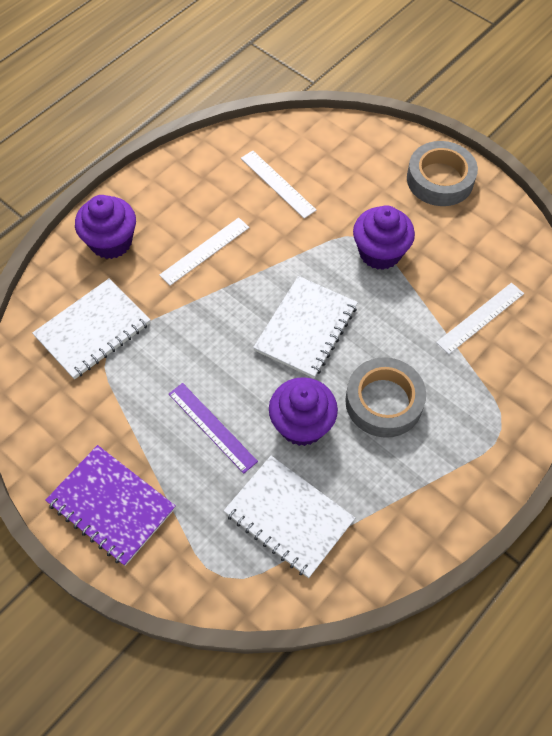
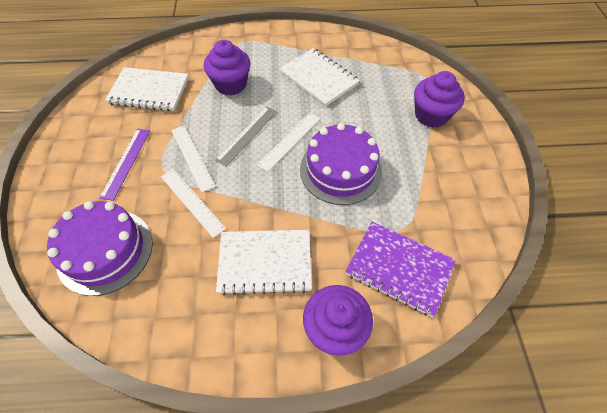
grey ruler: none = 0 -> [215,106,277,167] = 1
grey tape: [345,357,426,438] [407,141,478,206] = 2 -> none = 0
purple cake: none = 0 -> [47,201,153,296] [300,123,382,205] = 2

